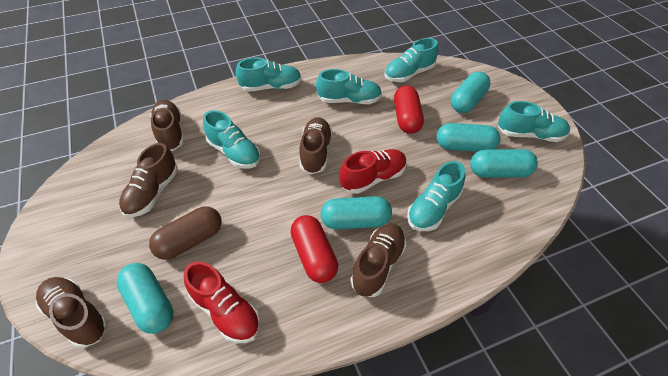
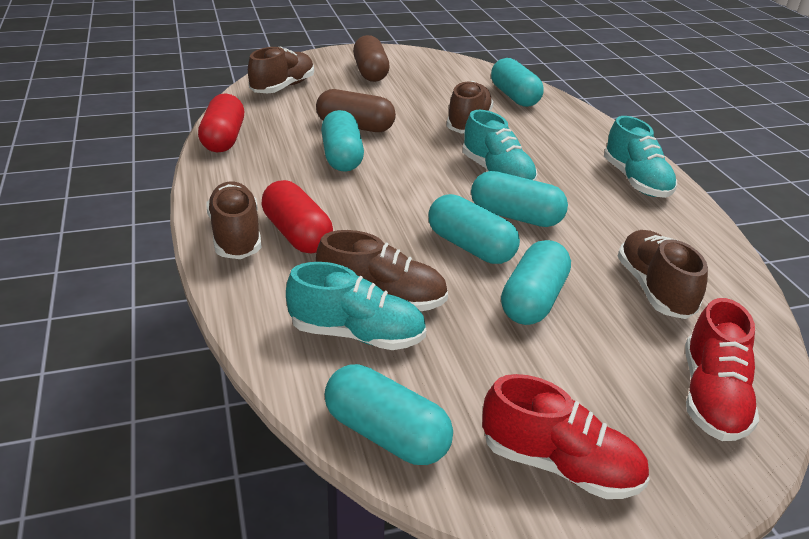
brown capsule: [149,206,222,260] = 1 -> [316,89,396,132] [353,35,390,82] = 2
turquoise capsule: [116,263,174,334] [321,196,392,229] [436,123,501,152] [451,72,491,113] [470,149,538,178] = 5 -> [321,110,364,172] [325,364,453,465] [428,194,520,264] [471,171,568,227] [491,58,544,107] [501,240,571,325] = 6
turquoise shoe: [203,110,261,169] [236,58,302,92] [316,69,382,104] [384,38,438,82] [407,161,465,231] [498,101,570,142] = 6 -> [286,262,426,350] [462,110,537,181] [604,116,677,198] = 3

